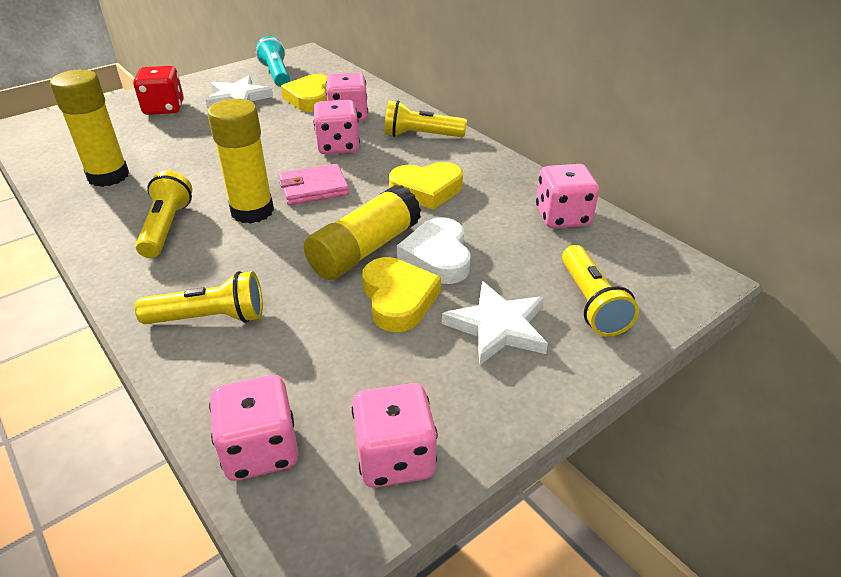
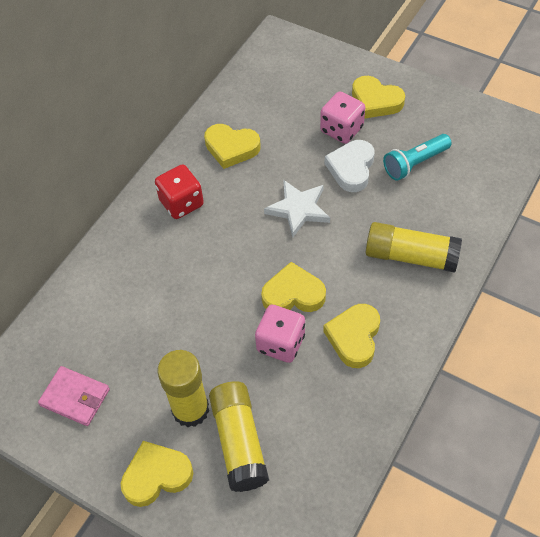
pink dice: [209,375,299,481] [313,100,360,154] [326,73,368,121] [352,383,438,488] [536,164,599,228] = 5 -> [255,305,305,363] [320,91,365,144] = 2
white star: [205,76,273,109] [442,281,548,365] = 2 -> [264,180,330,237] = 1
yellow flashlight: [135,170,192,258] [135,271,263,324] [385,100,467,137] [562,245,639,336] = 4 -> none = 0
yellow heart: [281,74,328,112] [362,257,441,332] [389,162,463,210] = 3 -> [120,441,193,507] [204,124,261,169] [261,262,326,312] [323,304,380,368] [352,76,405,119] = 5

